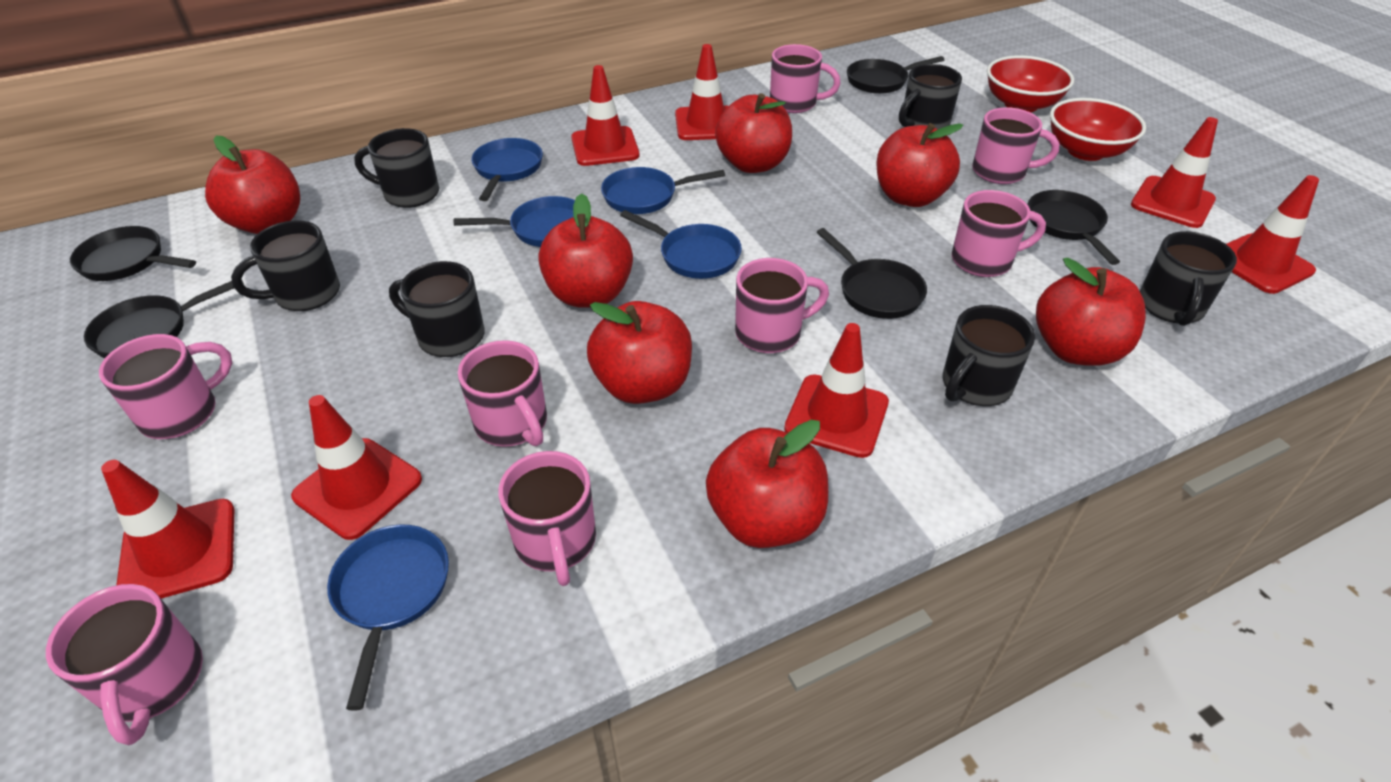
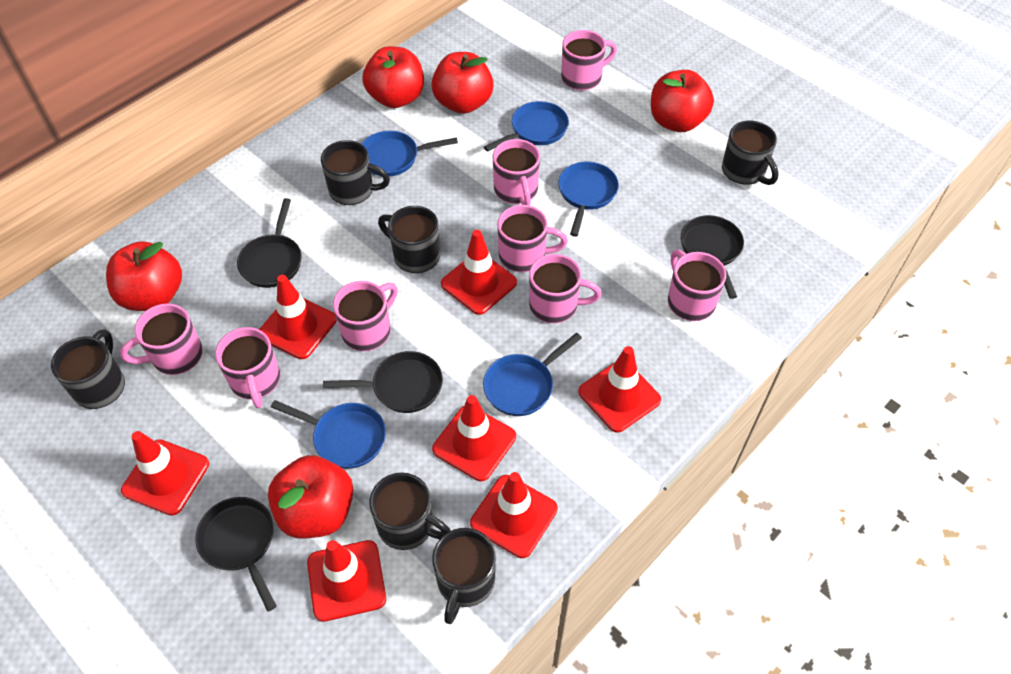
black pan: [70,226,196,281] [84,281,244,358] [817,228,927,319] [847,56,944,94] [1028,190,1120,265] = 5 -> [195,497,277,612] [237,198,302,288] [323,351,443,413] [681,215,744,299] = 4
red apple: [205,136,300,234] [538,193,633,308] [587,301,692,404] [706,420,828,548] [715,93,792,173] [876,123,963,207] [1036,258,1146,366] = 7 -> [106,241,182,311] [268,455,354,539] [362,46,424,108] [431,52,494,114] [651,70,714,132] = 5
red bowl: [987,55,1074,113] [1050,98,1146,161] = 2 -> none = 0

